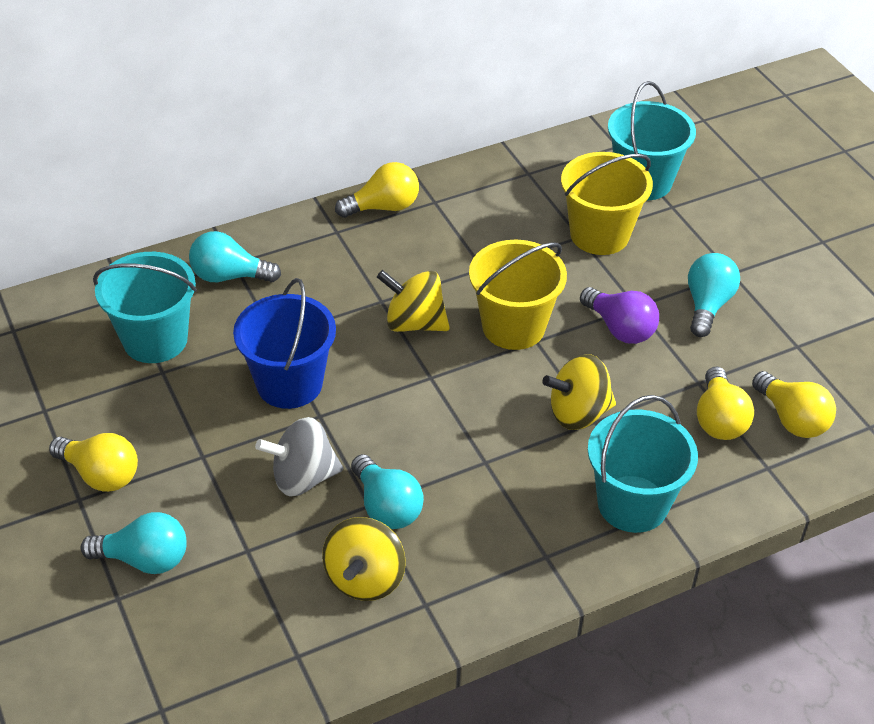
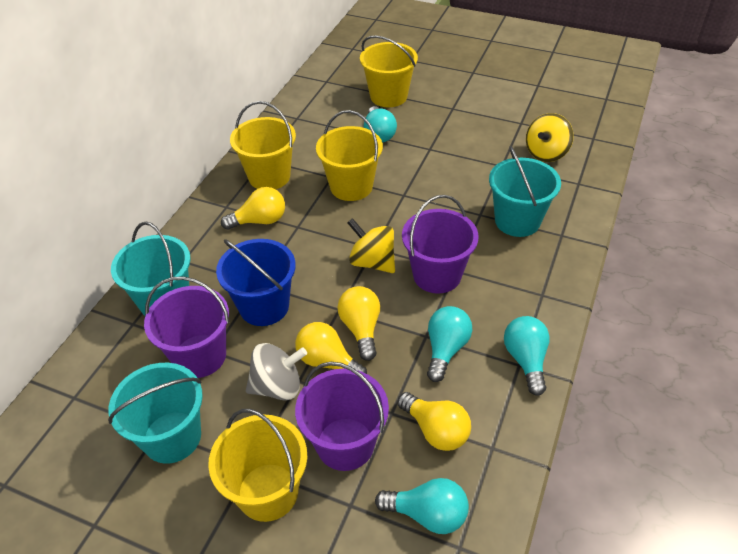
purple bucket: none = 0 -> [144,276,229,378] [295,362,389,471] [402,195,478,294] = 3
purple light bulb: [580,287,659,344] = 1 -> none = 0
yellow bucket: [469,240,567,350] [561,152,653,255] = 2 -> [208,409,307,522] [230,101,296,189] [316,110,383,201] [360,35,418,107] = 4
yellow spinning top: [322,517,406,601] [377,270,450,332] [542,354,616,430] = 3 -> [347,218,395,273] [526,113,574,162] = 2

